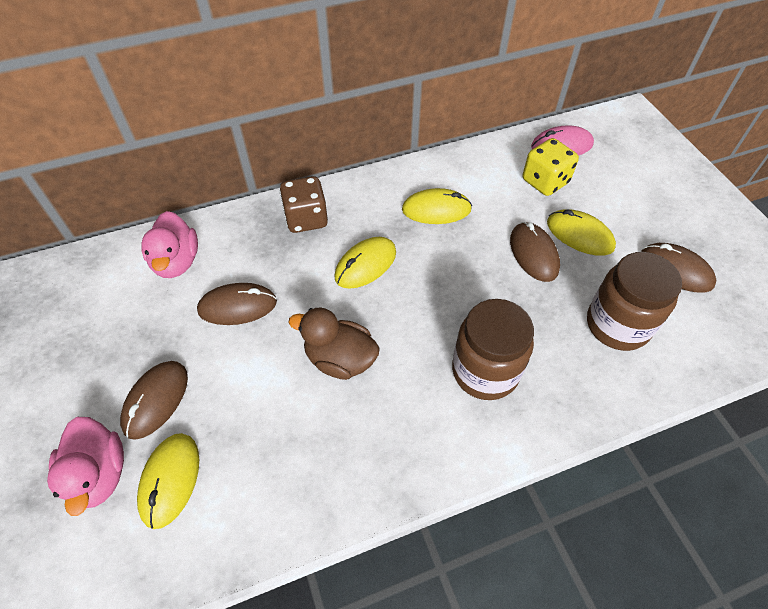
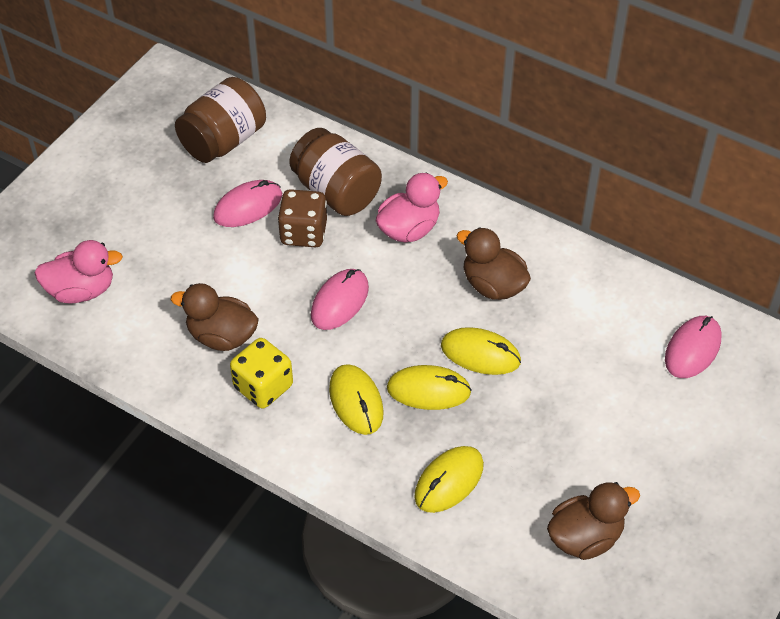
brown duck: [288,307,380,380] = 1 -> [171,283,259,351] [456,227,531,300] [547,482,640,560] = 3
brown mouse: [120,361,188,440] [197,283,277,325] [510,222,560,282] [641,243,716,293] = 4 -> none = 0
pink mouse: [531,125,594,156] = 1 -> [213,180,282,227] [311,269,369,330] [665,316,722,378] = 3

